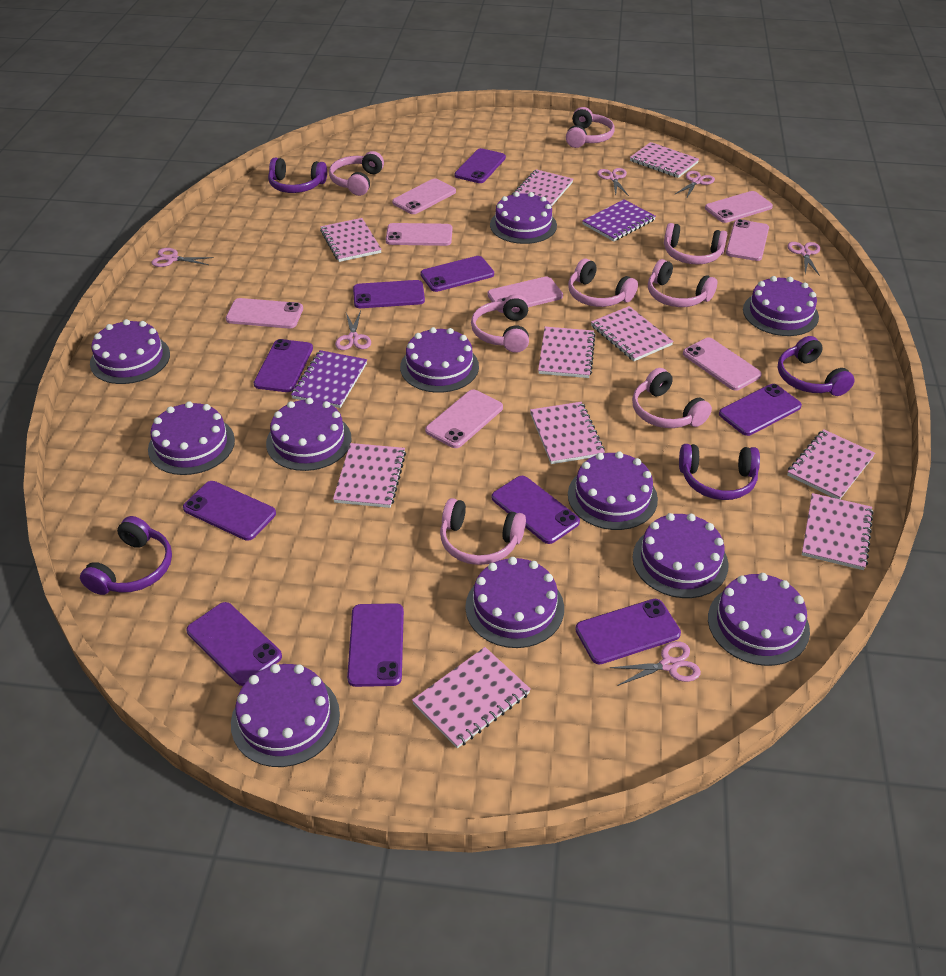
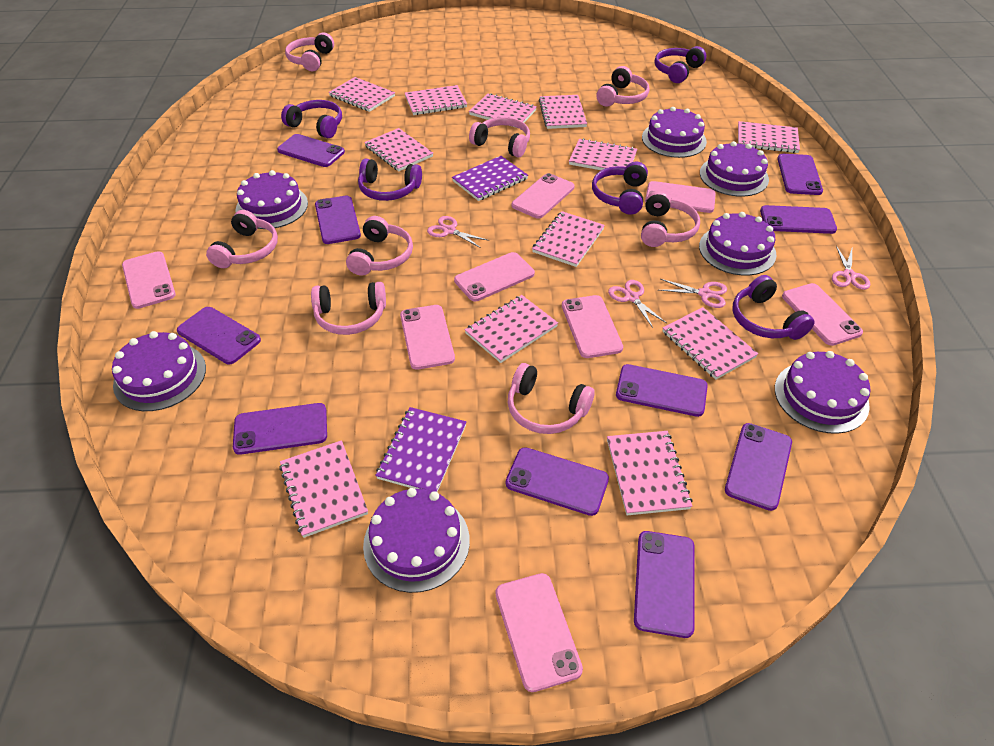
pink notebook: [320,218,382,262] [333,443,406,508] [412,647,531,748] [512,169,573,206] [530,402,605,464] [538,327,596,378] [591,306,674,361] [630,142,699,178] [787,429,875,499] [802,493,874,570] = 10 -> [279,440,368,538] [329,77,395,112] [364,128,433,172] [405,85,467,115] [465,295,558,363] [469,93,537,128] [532,211,605,267] [539,95,587,129] [569,138,637,170] [607,431,693,515] [662,307,758,380] [738,121,800,153] = 12
pink scissors: [151,248,214,267] [335,311,371,350] [597,168,629,196] [610,641,701,686] [674,171,715,199] [787,242,820,276] = 6 -> [427,216,489,248] [608,280,666,328] [659,279,727,308] [832,246,870,290] = 4
purple cake: [90,319,170,384] [148,401,235,475] [231,664,340,767] [266,398,352,471] [400,327,479,393] [465,557,564,648] [490,192,557,244] [568,451,658,530] [632,513,729,598] [708,573,810,666] [743,276,819,336] = 11 -> [112,331,206,411] [235,170,308,229] [363,488,470,593] [642,107,707,158] [699,212,777,275] [700,141,769,197] [775,351,871,434] = 7
purple headphones: [80,516,172,595] [268,158,327,193] [679,444,760,500] [778,336,855,396] = 4 -> [281,100,342,138] [358,159,422,201] [592,162,648,215] [655,46,706,83] [732,275,815,340] = 5

